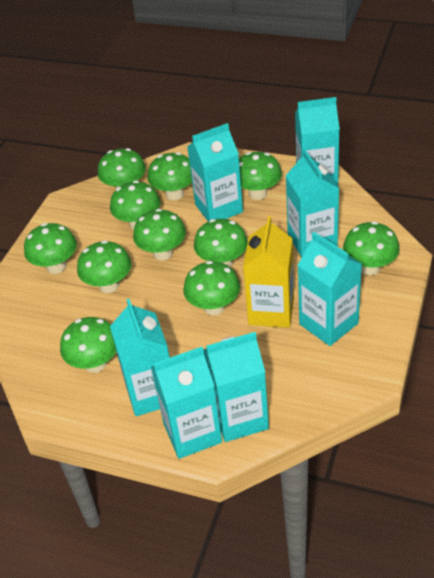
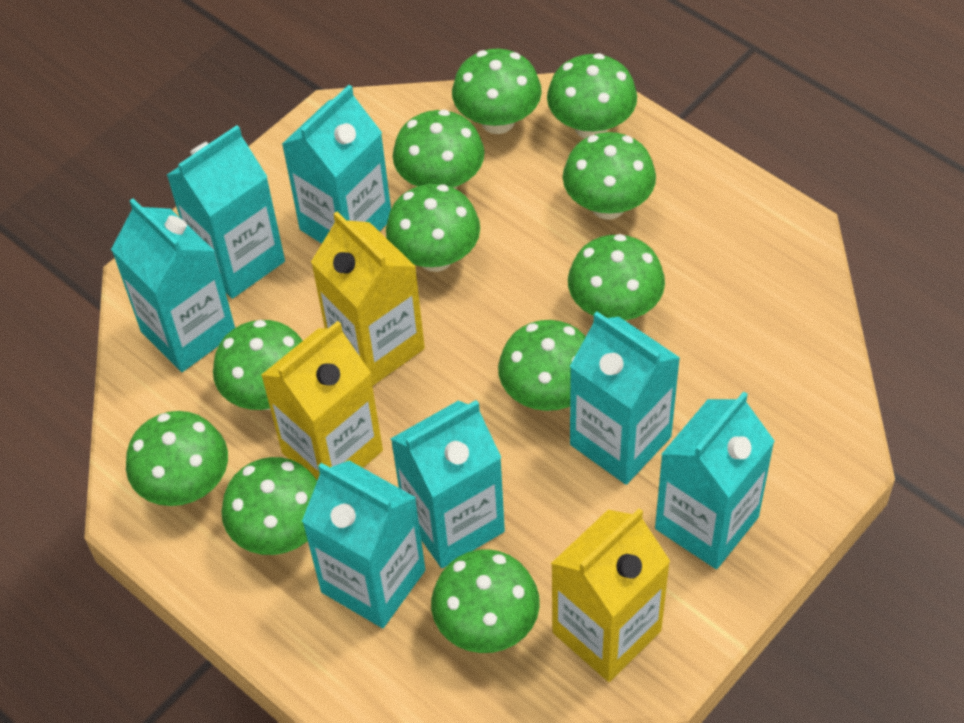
yellow carton: [243,216,294,328] = 1 -> [261,321,383,480] [311,212,425,386] [551,508,670,682] = 3

